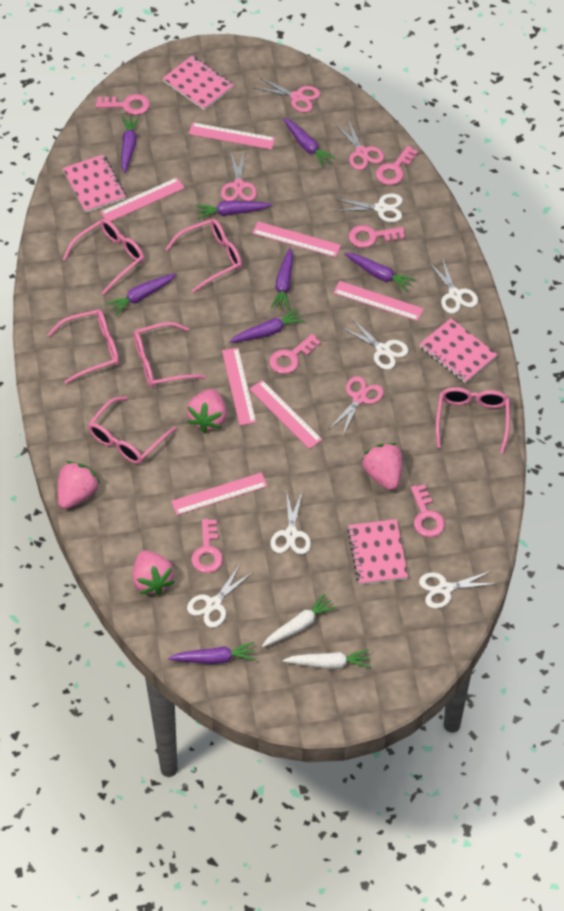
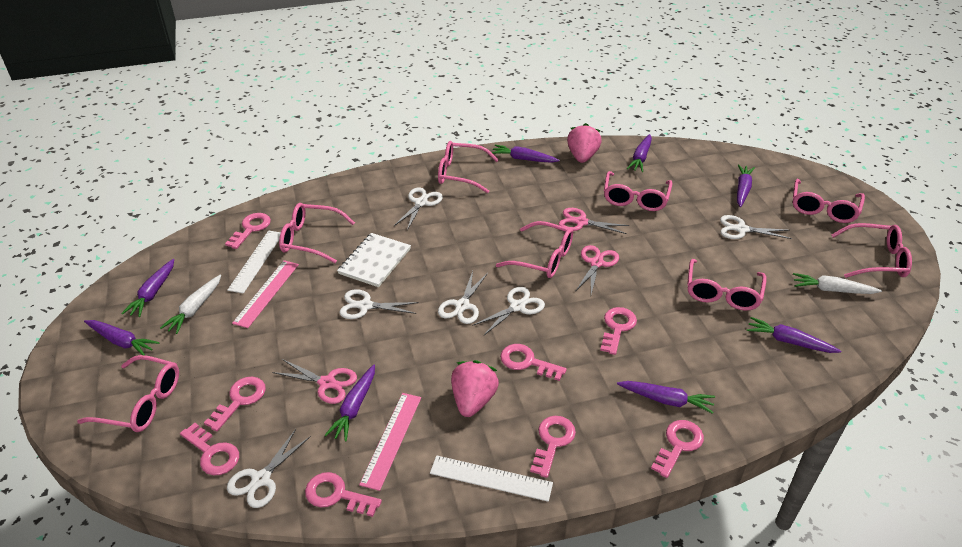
pink glasses: [47,310,119,384] [63,219,144,295] [88,396,176,464] [134,322,206,388] [165,219,242,293] [436,387,510,454] = 6 -> [77,355,179,432] [279,203,355,263] [438,141,498,193] [496,221,573,278] [604,171,673,211] [687,259,767,311] [793,179,865,223] [832,223,912,278] = 8
pink key: [96,94,150,115] [191,519,223,573] [269,334,321,374] [349,225,405,248] [376,146,418,185] [411,484,445,537] = 6 -> [180,423,239,475] [204,377,266,432] [225,213,271,249] [305,472,382,517] [500,344,567,381] [530,416,576,478] [600,307,637,355] [651,420,704,478] = 8
pink notebook: [63,155,126,213] [162,56,234,110] [347,519,408,585] [419,318,497,383] = 4 -> none = 0
pink ruler: [100,178,185,222] [171,472,268,515] [189,123,275,150] [222,348,256,425] [250,380,322,449] [252,221,341,257] [333,281,424,321] = 7 -> [232,260,299,328] [359,393,421,491] = 2
pink scissors: [221,150,257,201] [255,77,320,113] [329,376,384,437] [335,120,384,170] = 4 -> [272,359,357,404] [559,208,629,234] [575,245,619,294] = 3
pink strawberry: [57,461,100,509] [133,550,175,595] [187,389,227,433] [361,443,402,490] = 4 -> [451,360,499,417] [567,123,602,163] = 2
white notebook: none = 0 -> [337,233,411,287] = 1
white ruler: none = 0 -> [227,231,281,293] [430,455,553,502] = 2

